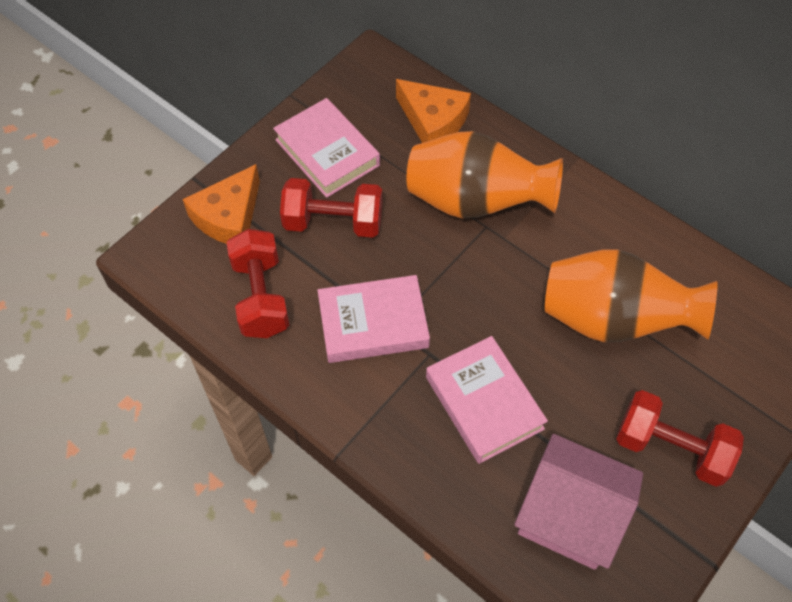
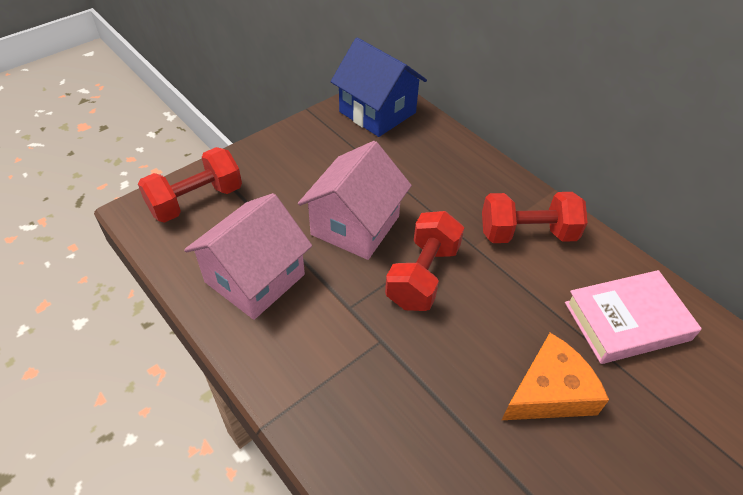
blue house: none = 0 -> [331,38,427,137] = 1
orange cheese: [183,164,260,244] [396,79,471,143] = 2 -> [502,333,609,420] = 1
orange vase: [406,131,563,219] [545,249,718,342] = 2 -> none = 0
pink book: [273,98,380,198] [317,275,430,363] [426,336,548,464] = 3 -> [565,270,702,364] = 1
pink house: [514,434,643,570] = 1 -> [184,193,312,320] [298,141,412,260] = 2

